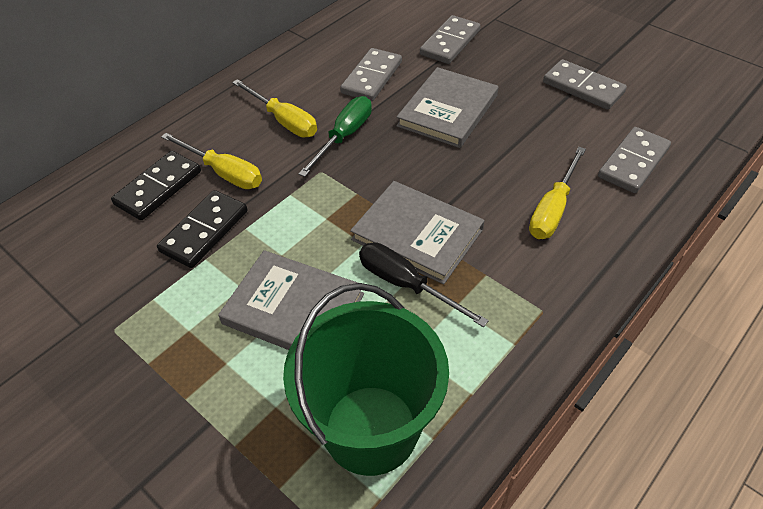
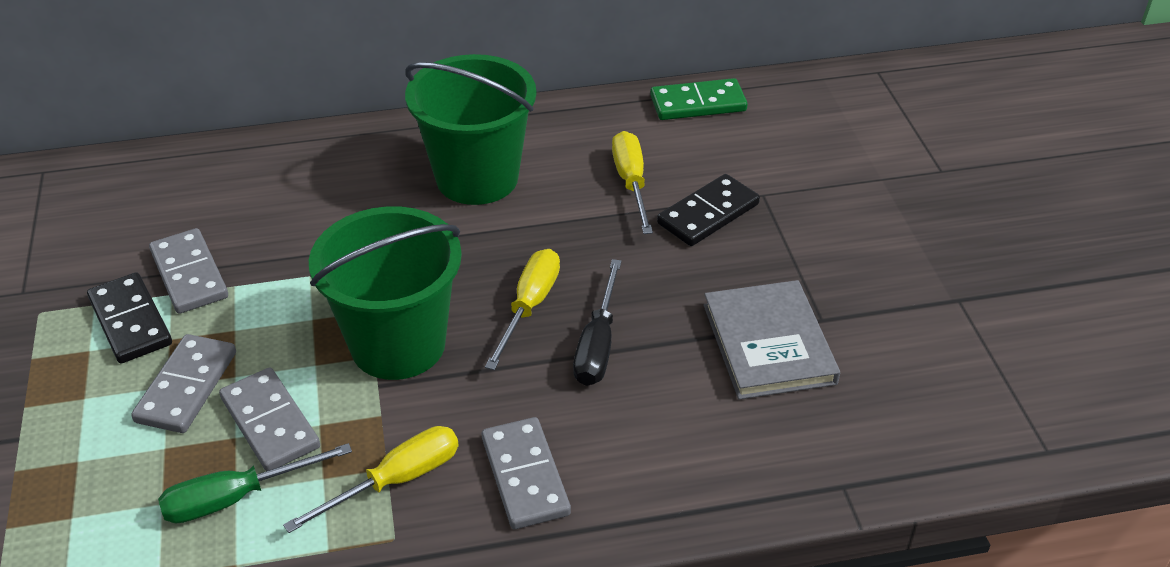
green bucket: [283,283,449,476] = 1 -> [309,206,462,380] [405,54,536,205] = 2
green domino: none = 0 -> [650,78,748,120] = 1
grey book: [218,250,364,350] [350,181,485,284] [397,67,498,148] = 3 -> [703,280,840,399] = 1

